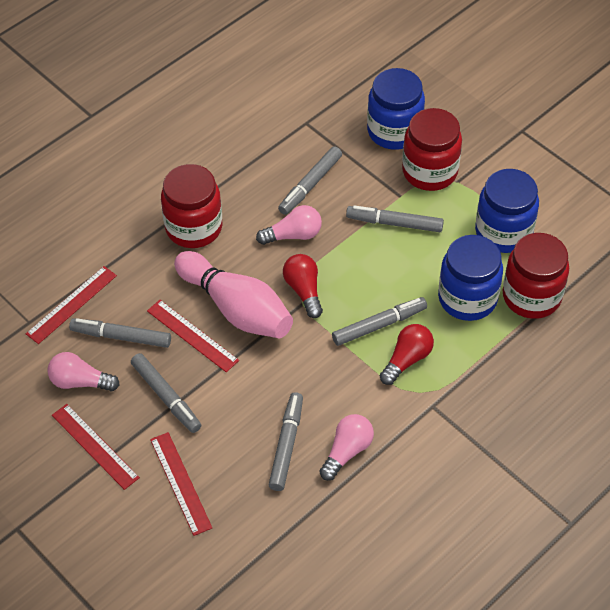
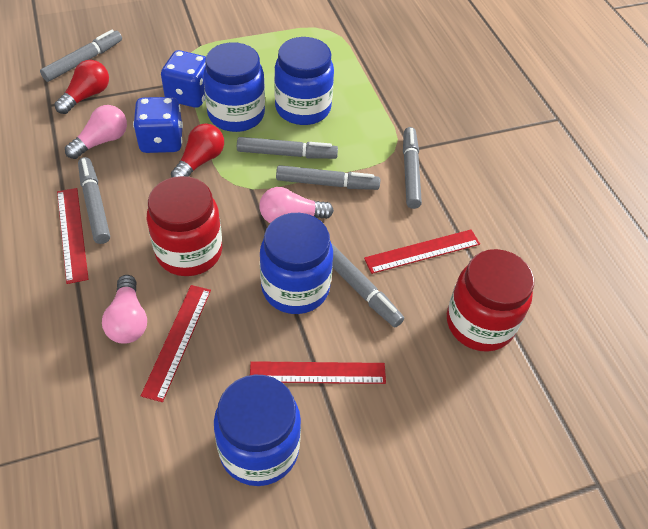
blue dice: none = 0 -> [133,97,183,153] [161,50,206,108] = 2
blue jar: [367,68,425,150] [438,235,503,321] [475,169,539,253] = 3 -> [203,42,265,132] [214,375,301,486] [260,213,333,314] [274,37,334,125] = 4
pink bowling pin: [174,251,293,338] = 1 -> none = 0
red jar: [161,164,222,248] [402,108,462,191] [503,233,569,319] = 3 -> [147,176,222,276] [447,249,534,352] = 2

